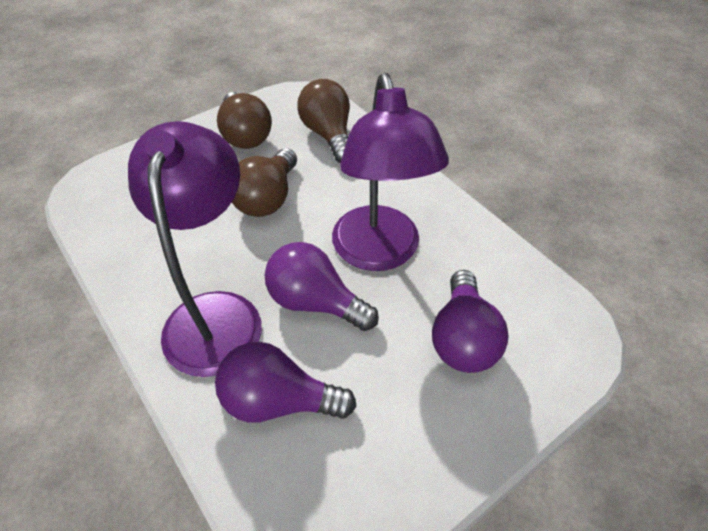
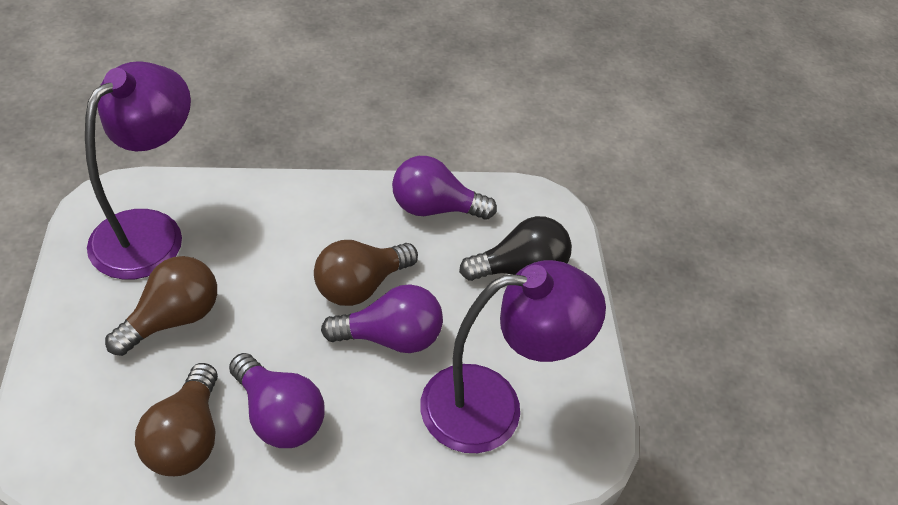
black light bulb: none = 0 -> [459,216,572,281] = 1

